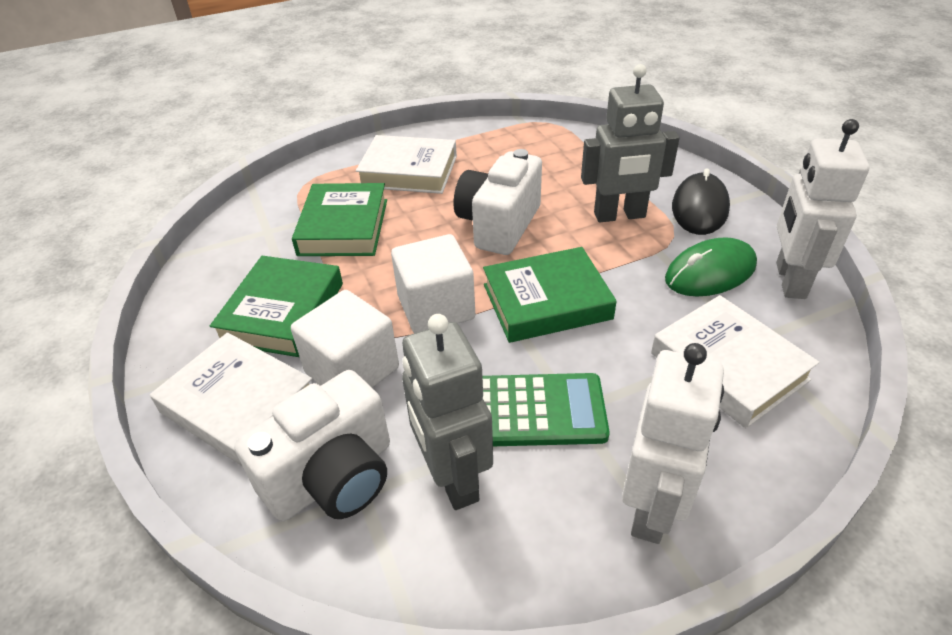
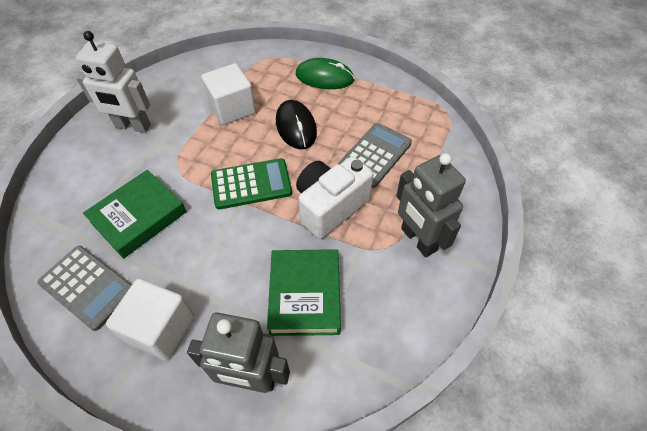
green book: [210,256,343,357] [292,183,387,256] [483,247,617,343] = 3 -> [83,170,187,259] [267,249,341,336] = 2
grey calculator: none = 0 -> [37,246,132,331] [338,123,412,188] = 2
white book: [150,332,312,466] [356,135,457,194] [651,295,819,428] = 3 -> none = 0
white camera: [234,370,390,521] [454,149,542,255] = 2 -> [296,157,374,239] = 1
white robot: [622,343,724,544] [776,119,870,299] = 2 -> [76,31,151,133] = 1

